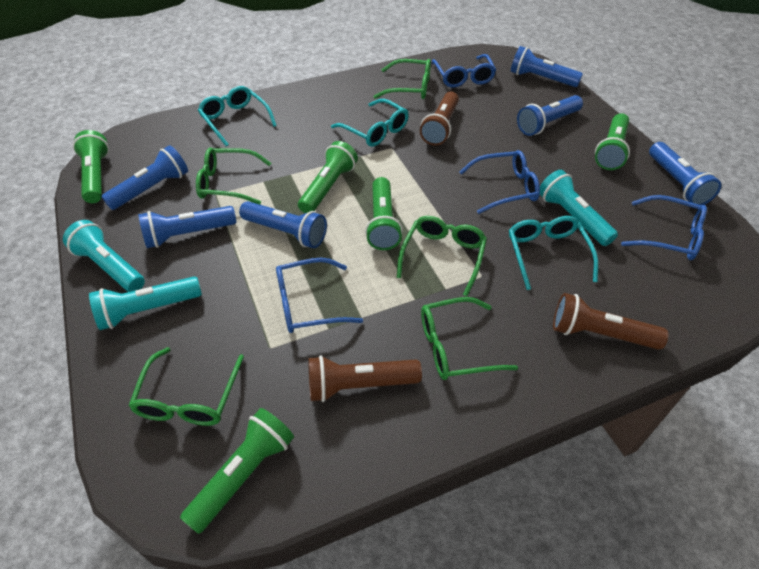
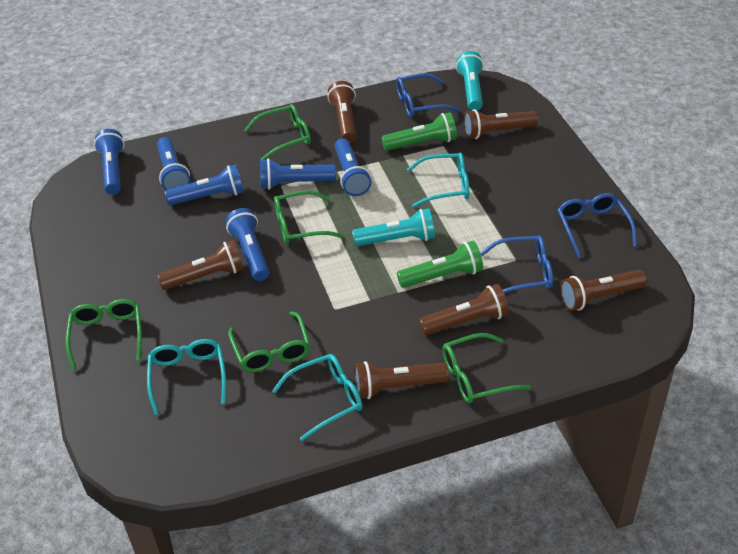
blue glasses: [276,258,363,333] [431,54,496,87] [459,150,540,214] [621,195,707,260] = 4 -> [396,73,460,117] [480,236,553,293] [558,193,637,258] = 3
brown flashlight: [308,355,422,402] [420,92,459,146] [553,293,669,350] = 3 -> [157,240,243,290] [327,81,356,143] [354,361,449,399] [419,284,509,335] [463,109,538,139] [560,270,647,311] = 6
green flashlight: [73,130,109,203] [180,408,294,534] [298,141,358,213] [365,177,403,250] [595,113,630,170] = 5 -> [382,112,457,151] [397,241,483,288] = 2
turquoise flashlight: [63,220,145,292] [89,277,202,330] [540,170,618,246] = 3 -> [352,208,435,246] [456,51,484,111] = 2

